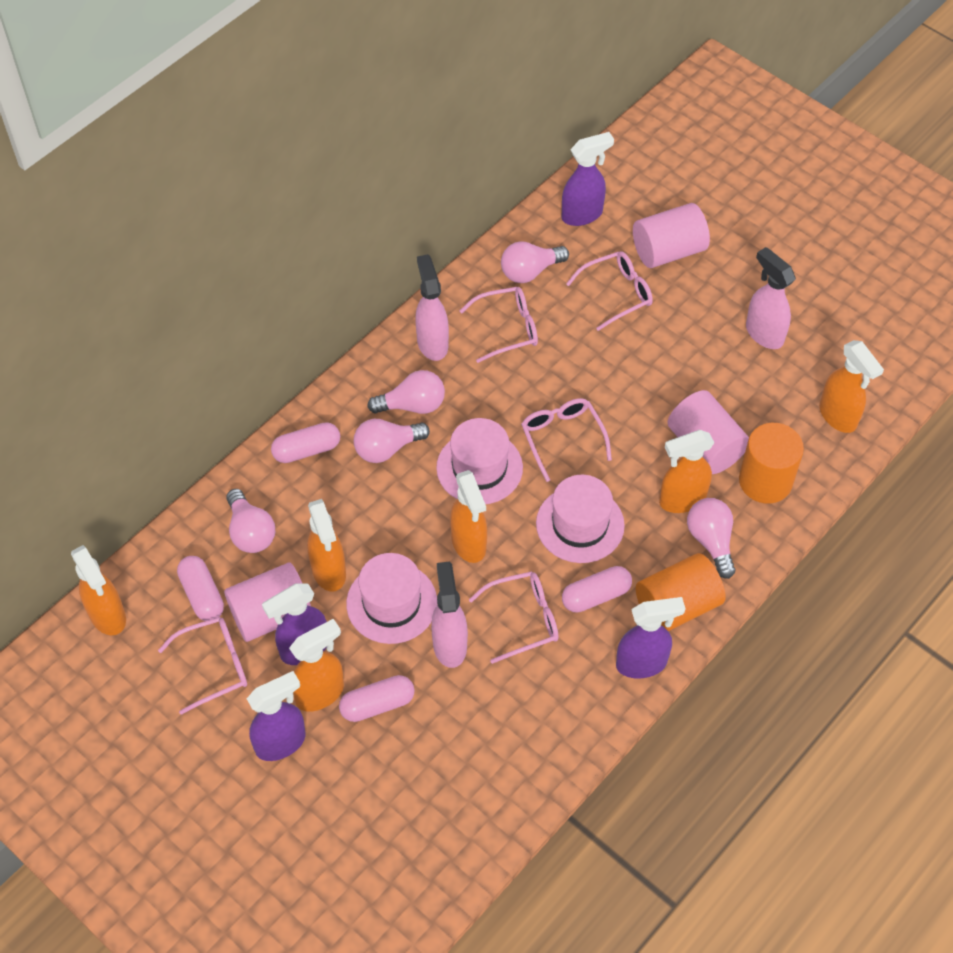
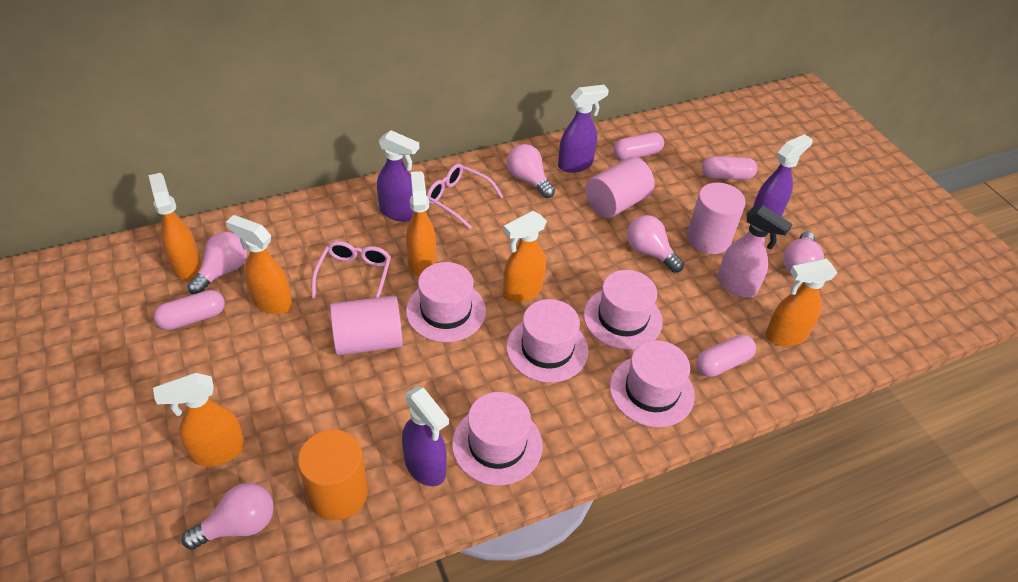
orange cylinder: [636,553,726,631] [739,423,804,504] = 2 -> [298,430,368,520] = 1
pink glasses: [158,617,247,715] [460,287,538,363] [469,571,559,664] [521,398,612,482] [566,251,653,331] = 5 -> [312,241,391,298] [426,163,503,229] = 2
pink hat: [346,553,437,644] [436,418,523,504] [536,475,625,563] = 3 -> [406,262,486,342] [452,392,543,485] [506,299,589,383] [584,270,663,350] [610,340,695,427] = 5
pink spray bottle: [416,254,449,361] [431,562,468,668] [746,247,796,349] = 3 -> [717,206,792,298] = 1

